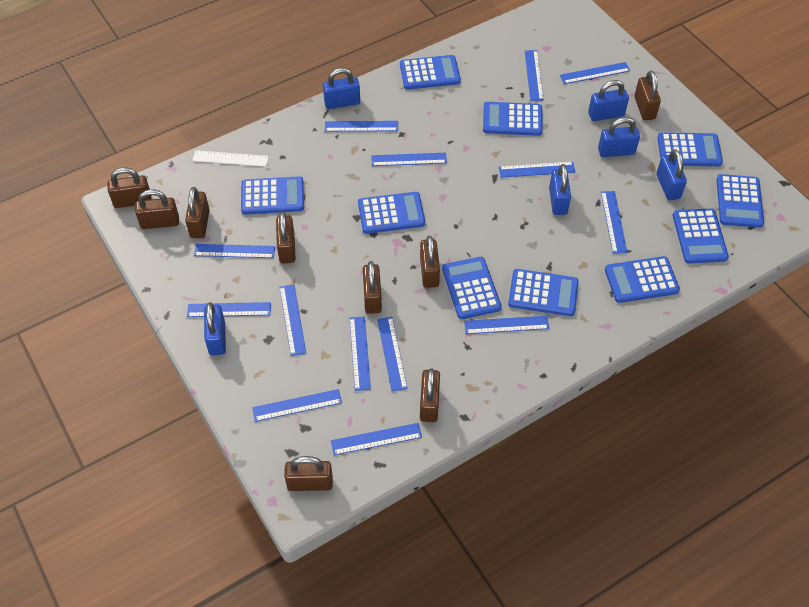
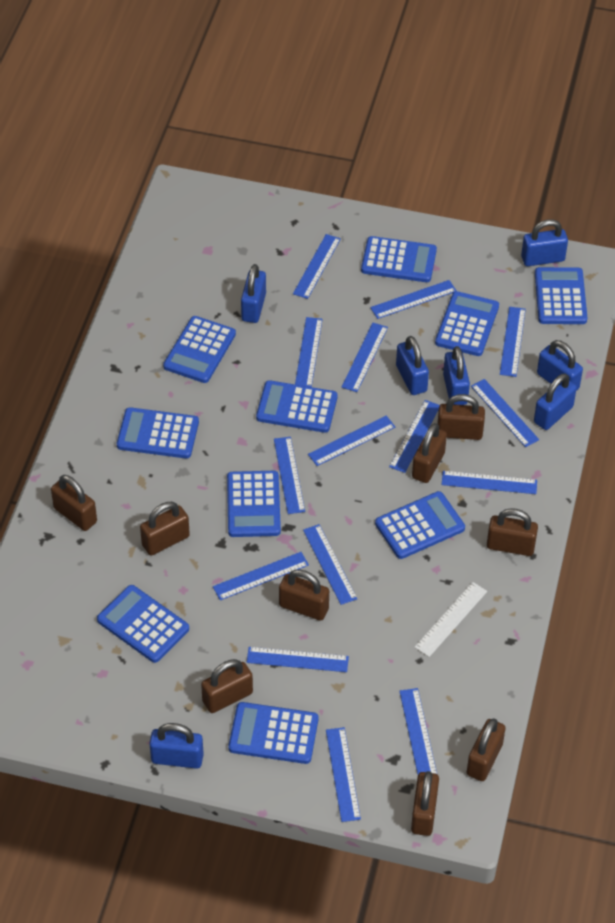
blue padlock: [204,302,226,355] [323,68,360,109] [549,164,571,215] [588,80,629,121] [598,117,640,157] [656,149,687,200] = 6 -> [149,723,204,769] [241,264,266,323] [396,336,429,395] [443,346,470,405] [521,219,568,266] [534,374,577,430] [537,340,583,391] = 7
blue ruler: [187,302,271,317] [194,244,275,258] [252,389,342,422] [279,284,306,356] [325,121,398,132] [331,423,422,455] [349,316,371,391] [371,153,447,166] [377,317,408,392] [464,316,549,334] [499,162,575,178] [525,50,544,101] [560,62,630,84] [601,191,628,254] = 14 -> [213,552,309,600] [247,647,349,672] [274,437,305,514] [293,234,341,299] [295,317,323,387] [303,524,357,605] [308,416,395,466] [326,727,361,822] [341,323,388,392] [370,280,457,319] [389,400,440,473] [399,688,437,774] [441,471,537,494] [471,379,539,447] [500,307,526,377] = 15

